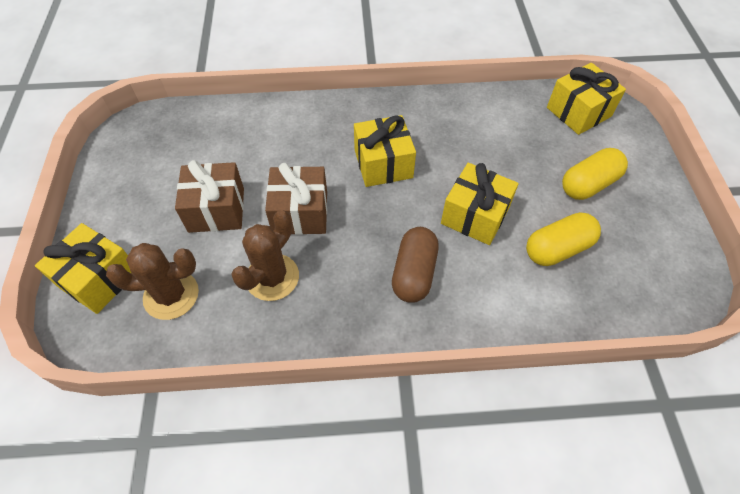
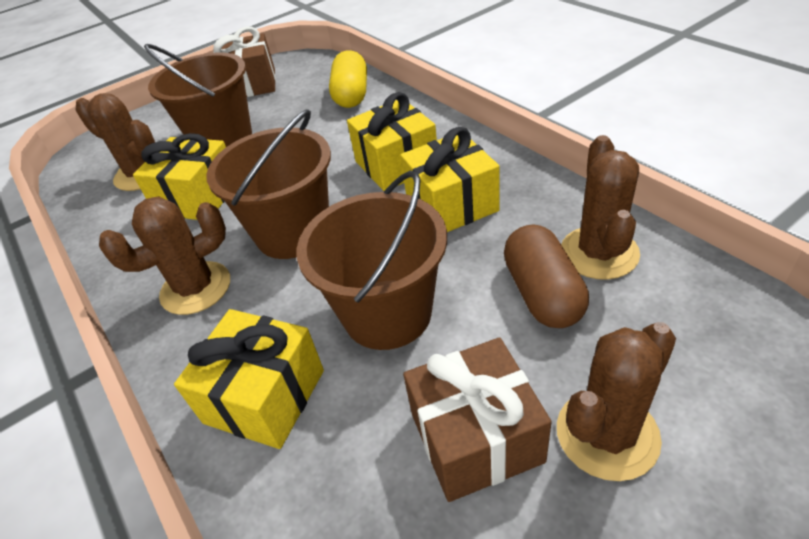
brown bucket: none = 0 -> [144,44,252,147] [206,110,331,259] [296,171,447,350] = 3
brown cactus: [106,243,199,320] [231,210,299,301] = 2 -> [76,93,155,191] [99,196,230,315] [557,322,676,481] [561,135,640,280] = 4
yellow capsule: [526,212,601,266] [562,148,628,200] = 2 -> [329,50,367,108] = 1

